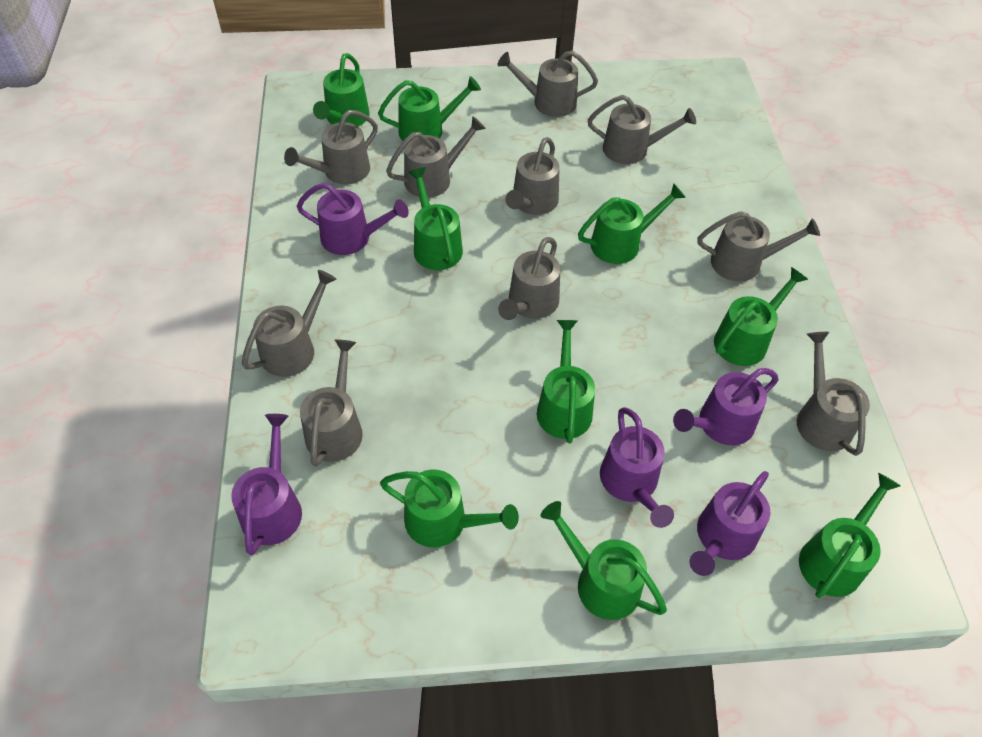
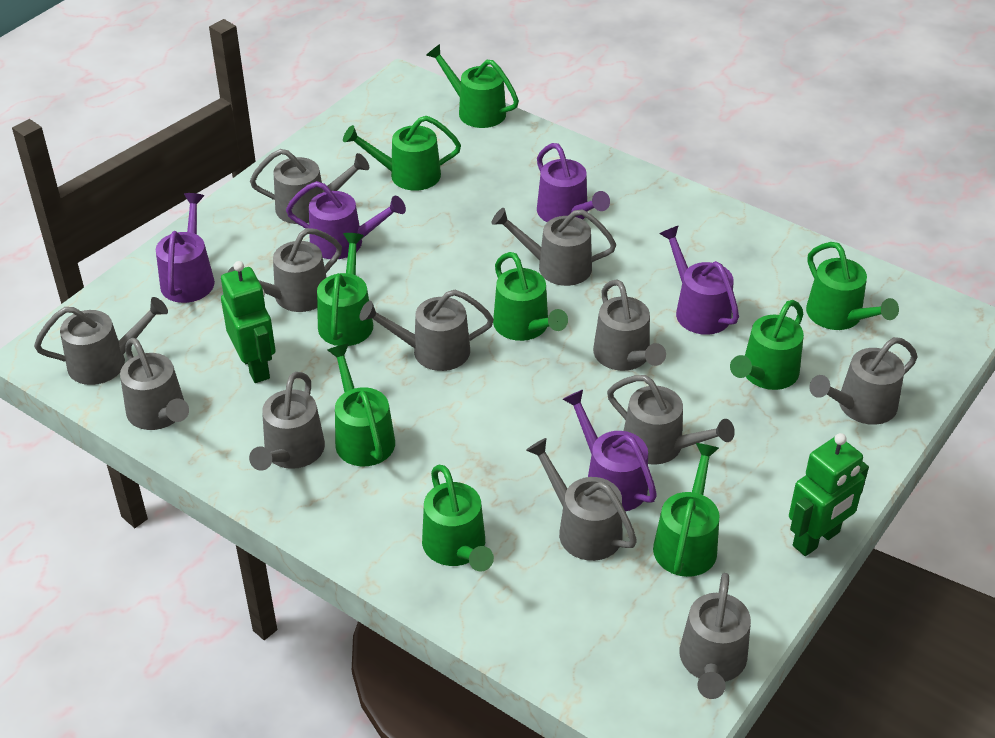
green robot: none = 0 -> [221,261,276,383] [789,433,869,556] = 2
grey watering can: [242,270,337,377] [284,110,378,184] [300,339,363,467] [386,116,486,198] [497,51,598,117] [498,237,560,320] [505,137,560,215] [588,95,696,164] [698,211,820,282] [797,332,870,456] = 10 -> [34,297,168,385] [120,338,189,430] [228,228,342,312] [249,372,325,471] [250,149,369,224] [360,290,494,371] [492,208,616,286] [526,438,637,561] [593,279,666,371] [607,375,735,465] [679,573,751,699] [809,337,918,425] = 12

